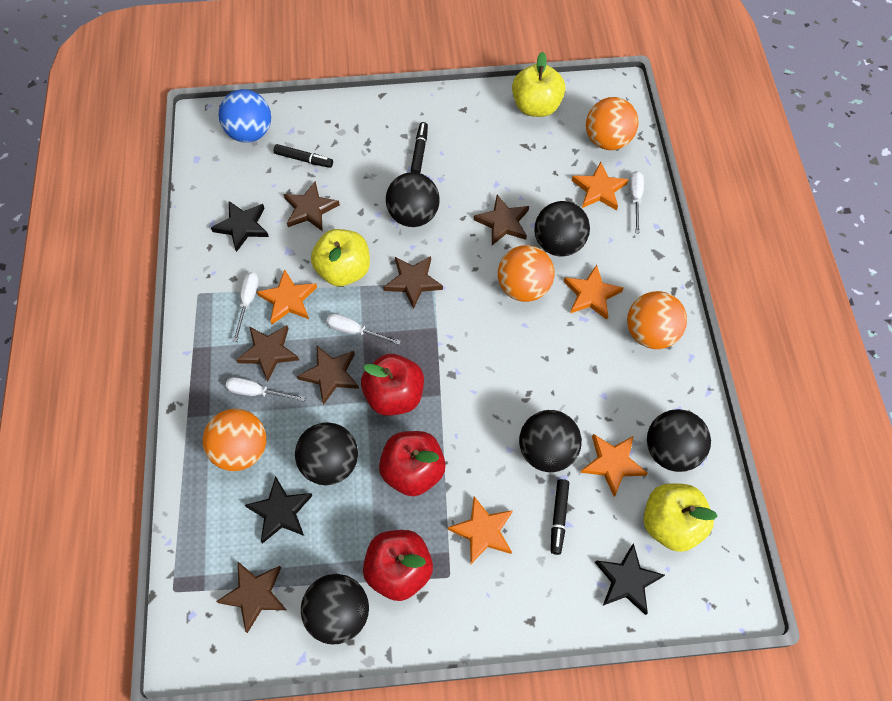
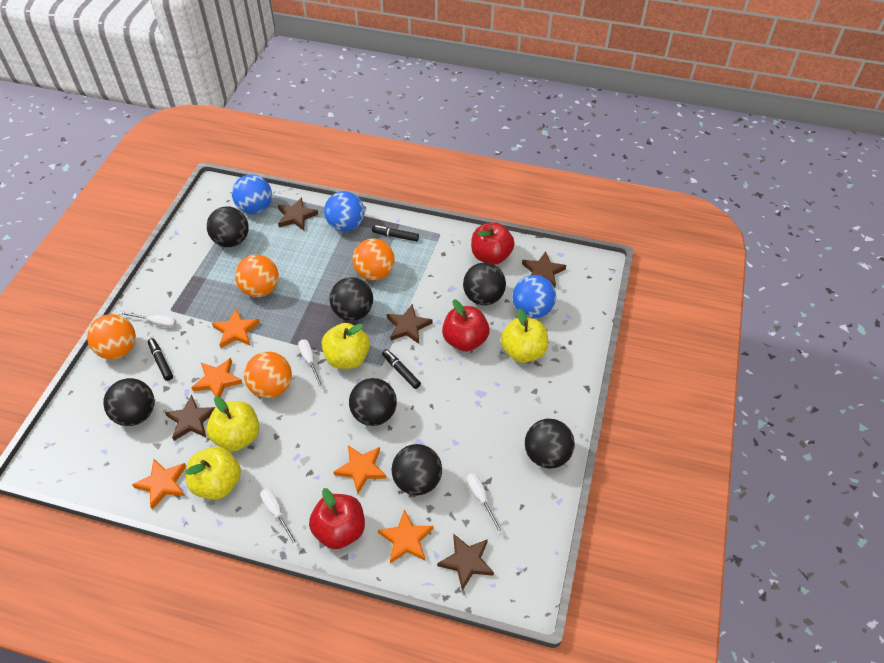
black ball: [295,422,358,485] [301,574,369,644] [386,172,440,227] [519,410,582,472] [534,201,590,257] [647,409,711,472] = 6 -> [103,378,155,426] [207,206,249,247] [329,277,373,321] [349,378,397,426] [392,444,442,495] [463,262,506,305] [525,419,575,469] = 7
black star: [211,201,269,252] [245,476,313,543] [595,543,665,615] = 3 -> none = 0
blue ball: [218,89,271,143] = 1 -> [232,174,272,214] [324,191,365,232] [512,275,556,318] = 3
brown star: [216,562,286,633] [236,325,299,382] [284,181,340,232] [297,346,359,405] [383,256,443,309] [474,195,529,245] = 6 -> [165,394,216,441] [278,197,318,230] [387,304,432,344] [437,534,494,591] [522,251,566,288] = 5
yellow apple: [311,229,370,286] [512,52,565,117] [644,484,718,552] = 3 -> [186,447,241,500] [206,396,259,451] [322,323,370,369] [501,308,548,363] = 4

